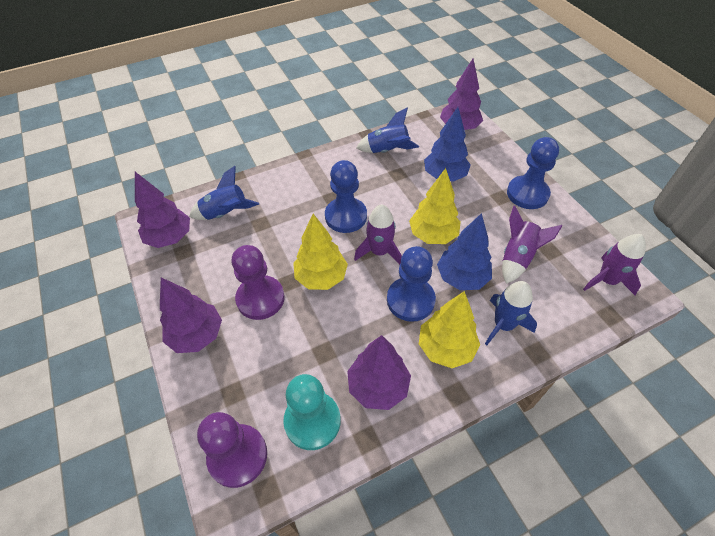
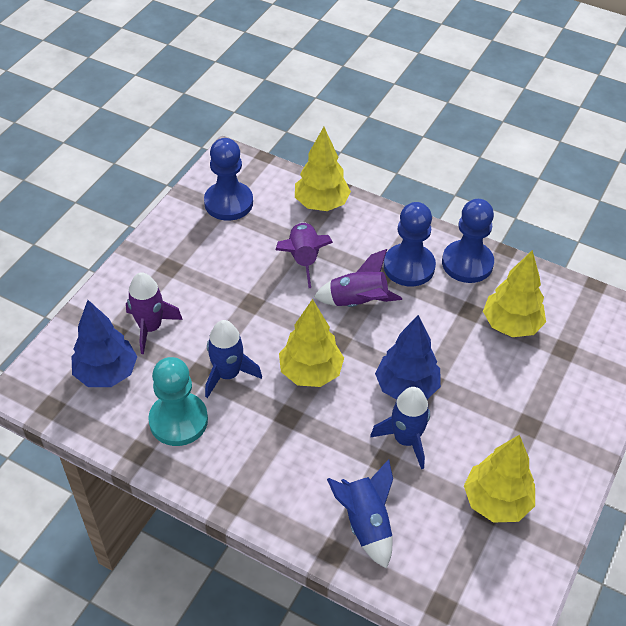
purple pawn: [197,412,267,488] [231,245,284,320] = 2 -> none = 0
purple tree: [135,172,190,248] [160,277,222,353] [347,335,411,410] [440,58,483,130] = 4 -> none = 0
yellow tree: [293,214,348,290] [409,168,461,244] [419,291,480,368] = 3 -> [279,299,344,387] [295,127,351,211] [464,435,535,523] [483,250,546,337] = 4

